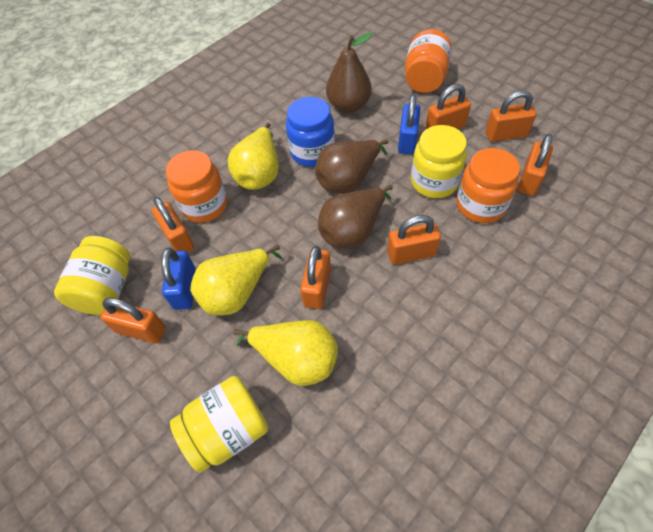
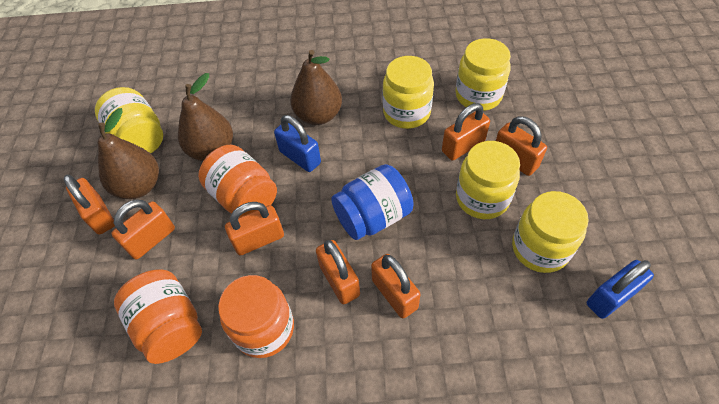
yellow jar: [54,236,131,315] [170,376,268,473] [411,125,467,198] = 3 -> [95,87,163,153] [383,56,434,129] [455,38,511,111] [456,141,520,219] [512,191,589,273] = 5
yellow pear: [190,245,282,315] [228,123,279,190] [233,320,338,386] = 3 -> none = 0

